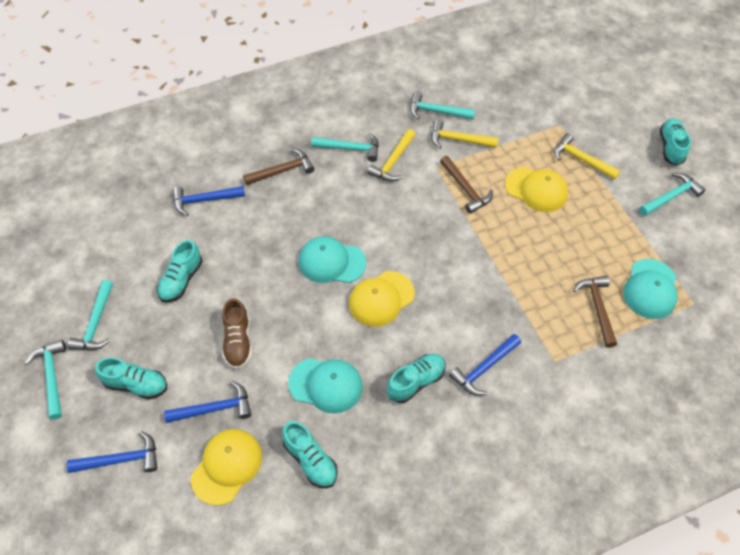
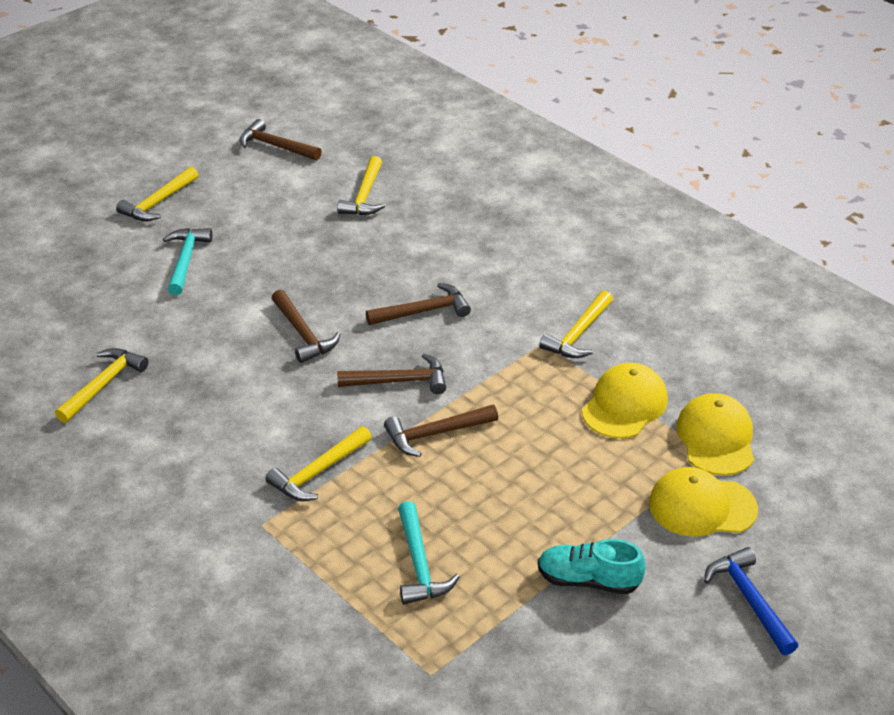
blue hammer: [67,431,157,473] [164,381,251,423] [173,186,245,216] [449,334,521,396] = 4 -> [704,547,798,655] = 1
brown hammer: [243,148,314,185] [440,156,493,214] [573,275,617,348] = 3 -> [239,119,322,160] [272,290,340,363] [337,354,446,394] [366,283,471,325] [384,405,498,457] = 5
brown shoe: [222,298,252,369] = 1 -> none = 0
turquoise cap: [288,358,363,413] [299,236,366,283] [623,259,677,319] = 3 -> none = 0
turquoise hammer: [25,340,66,420] [67,280,113,351] [311,133,379,162] [410,92,475,120] [639,173,706,216] = 5 -> [163,228,212,295] [398,501,460,604] = 2
turquoise shoe: [95,357,167,399] [157,240,202,302] [282,421,338,488] [387,354,446,403] [660,118,691,166] = 5 -> [538,539,646,594] = 1
yellow hammer: [367,129,416,182] [432,120,499,148] [554,133,621,180] = 3 -> [55,348,149,423] [116,167,198,221] [266,426,372,501] [337,156,385,215] [539,290,613,358] = 5

